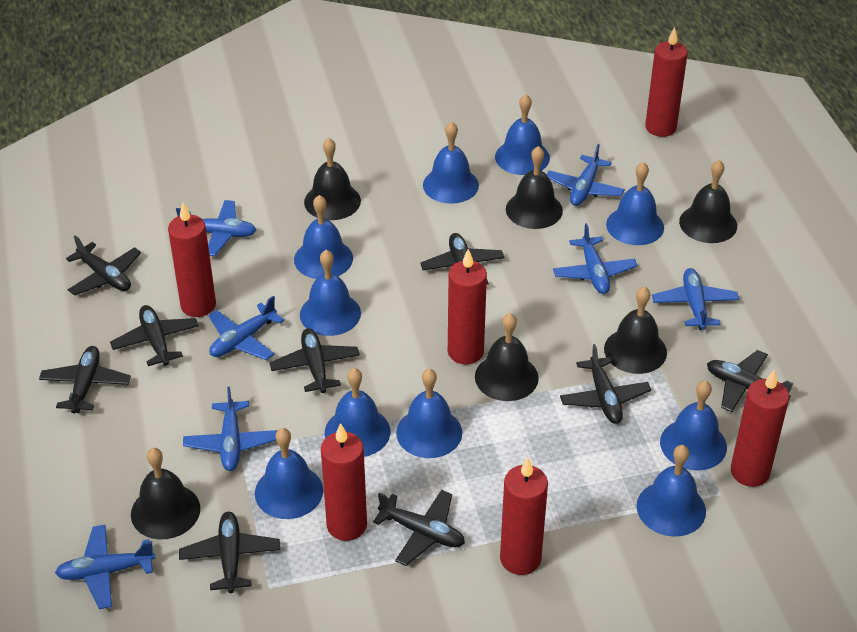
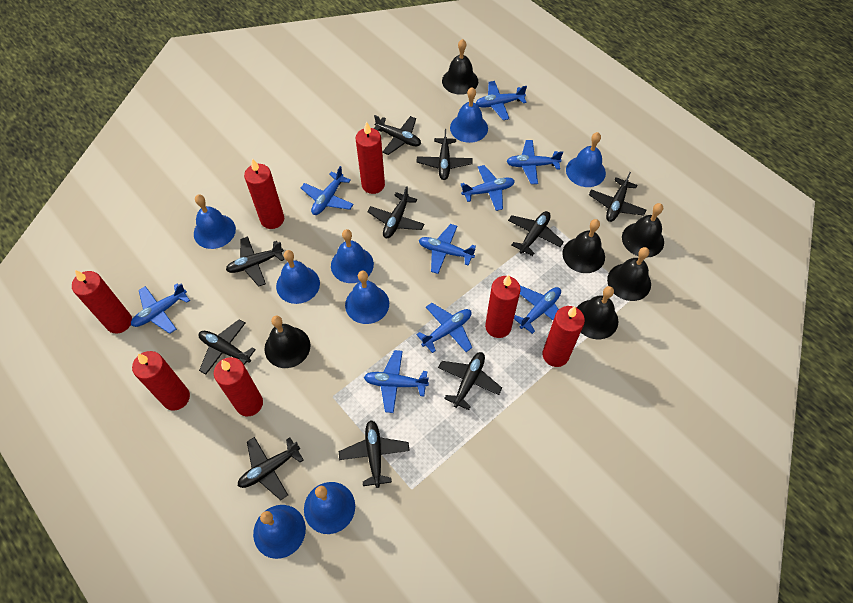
black plane: [39,346,131,413] [66,235,141,295] [110,305,199,366] [179,512,280,593] [270,328,360,393] [373,490,465,566] [420,233,505,284] [560,344,651,424] [707,350,794,412] = 9 -> [198,319,256,375] [226,236,284,287] [238,437,304,500] [339,420,410,488] [367,186,424,238] [374,115,421,155] [416,129,473,180] [438,352,502,410] [508,211,564,256] [589,172,646,222] = 10
blue bell: [255,428,323,519] [294,195,353,279] [300,250,361,336] [325,368,390,457] [396,369,462,458] [423,122,479,204] [495,94,550,175] [606,162,664,245] [637,445,706,536] [660,380,727,470] = 10 -> [194,194,236,249] [253,505,306,559] [276,250,320,304] [304,482,355,534] [331,229,374,283] [345,271,389,324] [450,87,488,143] [566,132,606,187] = 8
blue plane: [55,525,155,609] [176,200,256,256] [183,387,278,471] [208,296,284,360] [547,144,625,206] [553,223,638,294] [652,268,739,330] = 7 -> [131,283,190,334] [301,166,354,215] [364,350,429,413] [416,303,472,353] [419,224,476,274] [460,165,515,211] [476,81,527,120] [506,140,563,184] [514,285,561,334] = 9
red candle: [168,203,216,317] [321,423,367,541] [448,249,487,364] [500,458,548,575] [645,27,688,137] [731,370,789,487] = 6 -> [72,270,132,333] [132,351,190,411] [214,357,263,416] [244,159,284,229] [356,122,385,194] [485,275,521,338] [543,306,585,367] = 7

